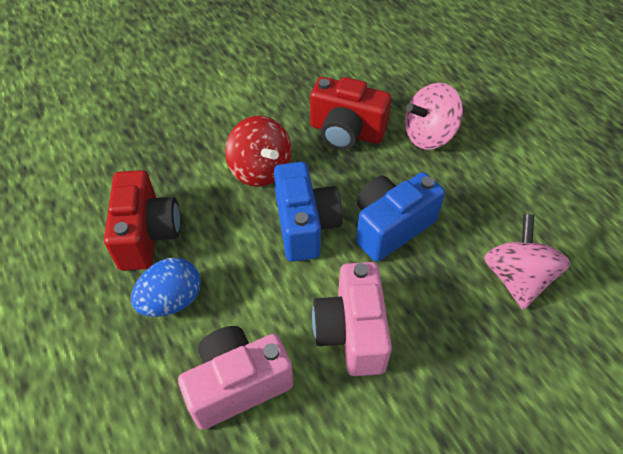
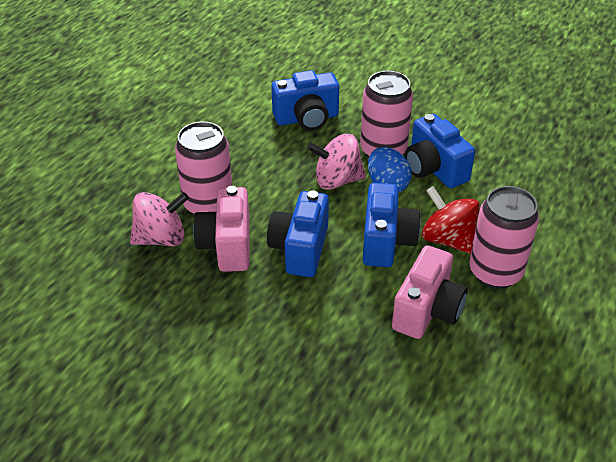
blue camera: [274,162,343,262] [356,172,445,262] = 2 -> [267,190,329,277] [271,70,339,130] [363,183,421,267] [405,114,475,188] = 4
pink can: none = 0 -> [175,121,232,215] [360,71,413,158] [469,186,539,289] = 3
red camera: [104,170,180,271] [310,77,392,150] = 2 -> none = 0

